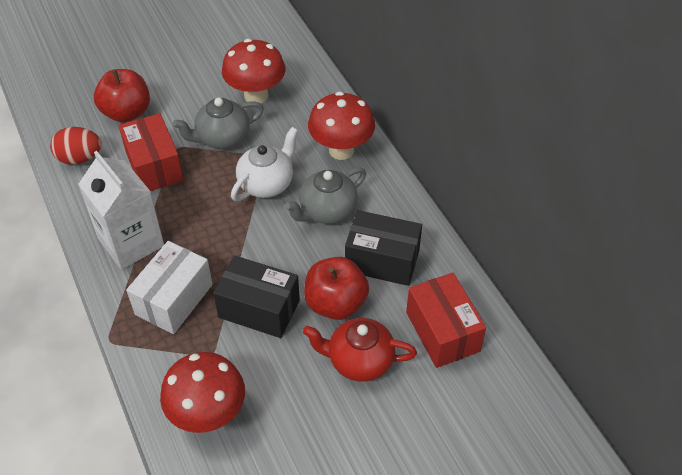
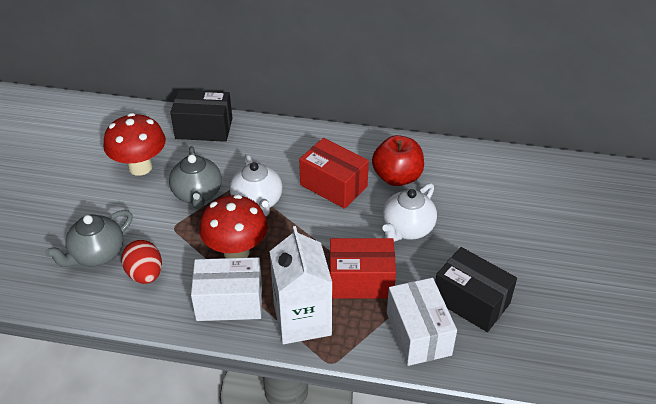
red apple: [94,69,150,123] [304,257,369,320] = 2 -> [372,135,424,186] = 1
red mushroom: [160,352,245,433] [222,39,285,103] [308,92,375,160] = 3 -> [104,113,166,176] [199,194,268,258] = 2
red teapot: [303,318,417,382] = 1 -> none = 0
white box: [126,241,213,334] = 1 -> [191,257,262,321] [387,278,457,366] = 2
white teapot: [231,127,298,201] = 1 -> [230,154,283,216] [382,183,437,241] = 2

